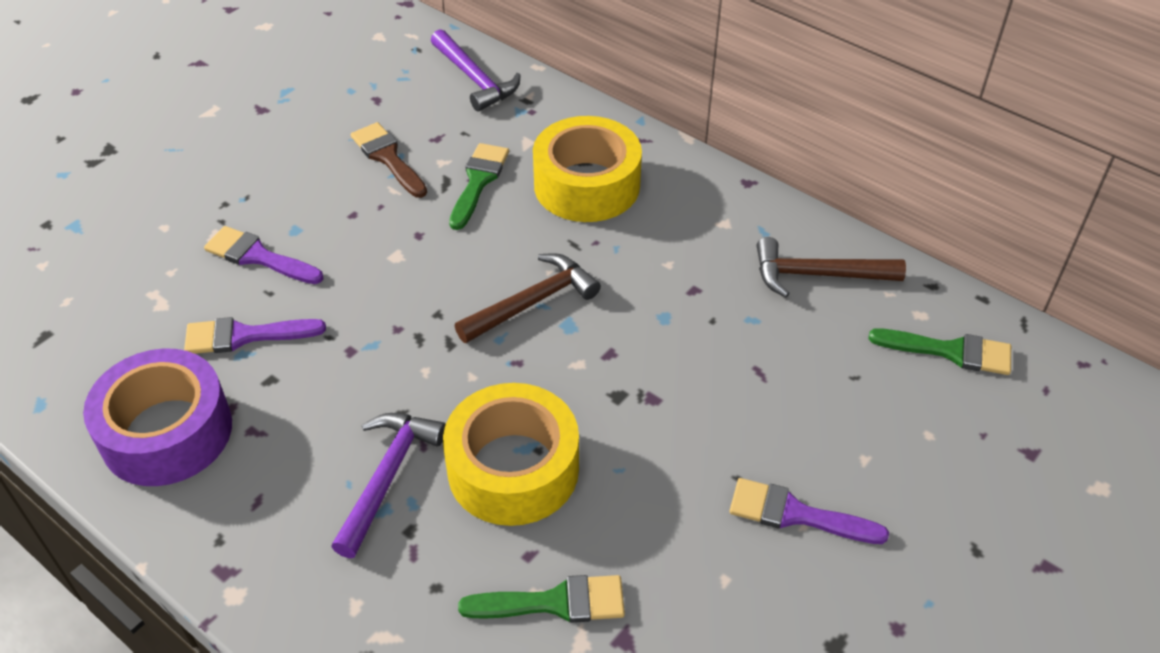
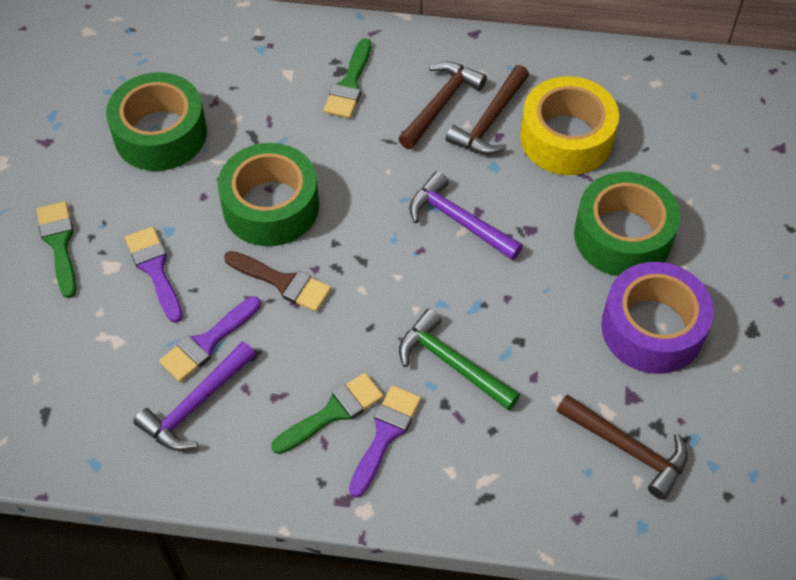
brown hammer: [455,253,601,343] [757,237,906,297] = 2 -> [399,61,487,149] [446,65,529,155] [557,394,688,500] = 3
green hammer: none = 0 -> [399,309,520,411] = 1
green tape: none = 0 -> [106,72,207,171] [218,143,319,246] [574,172,680,276] = 3
yellow tape: [443,383,579,526] [533,116,642,222] = 2 -> [520,76,619,175] = 1

